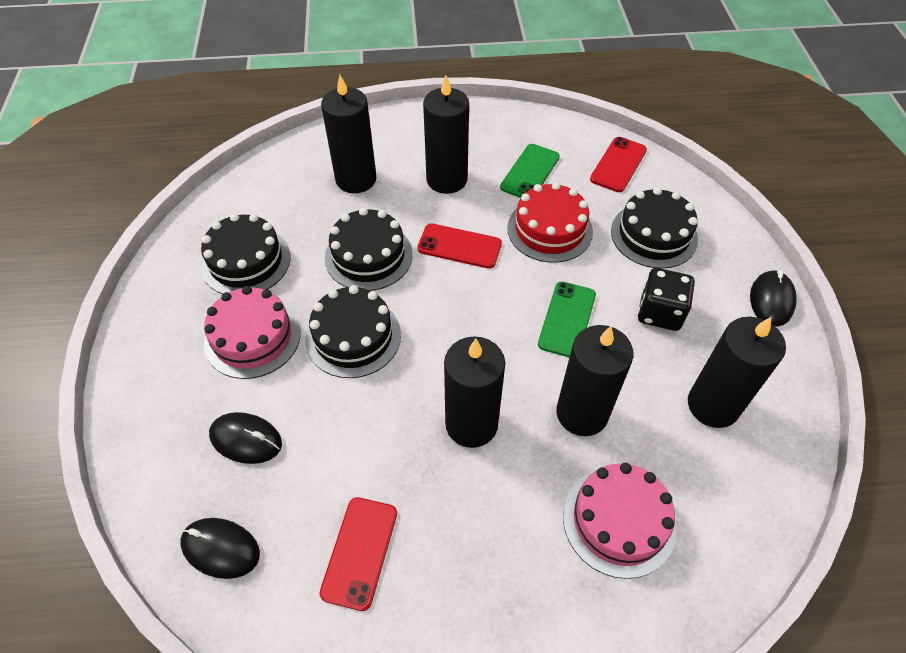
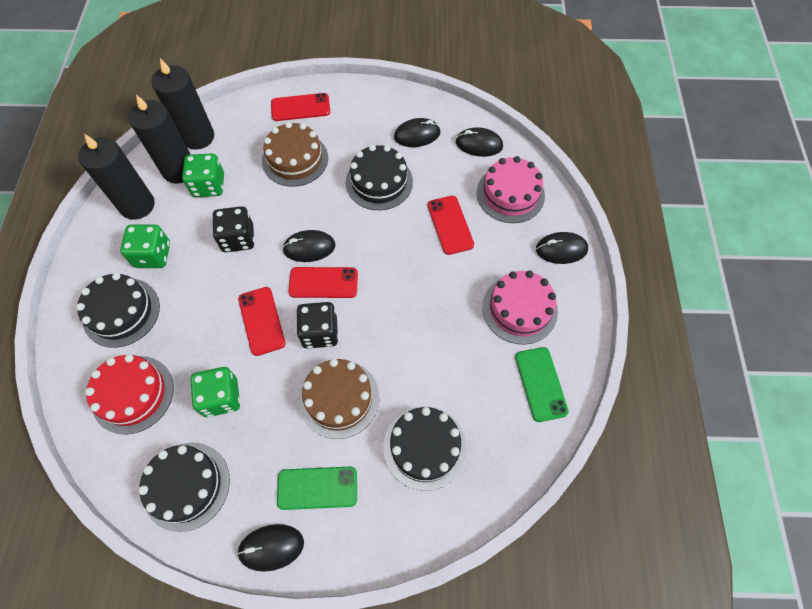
black candle: [321,75,376,193] [423,75,469,194] [444,336,505,448] [556,325,634,436] [688,317,786,428] = 5 -> [78,134,155,220] [128,95,191,184] [151,58,214,150] = 3
black dice: [638,268,695,331] = 1 -> [213,206,254,252] [296,302,338,349] = 2
black mouse: [180,518,260,579] [209,412,282,464] [750,270,797,327] = 3 -> [237,524,304,572] [282,230,336,262] [394,118,441,147] [456,127,503,157] [536,232,588,264] = 5
brown cake: none = 0 -> [262,122,328,187] [299,359,379,439] = 2
green dice: none = 0 -> [120,224,170,268] [182,153,224,197] [190,367,240,417] = 3
red phone: [319,497,397,611] [417,223,502,269] [590,137,647,192] = 3 -> [238,287,286,356] [271,93,330,121] [288,267,358,298] [427,196,474,255] = 4

